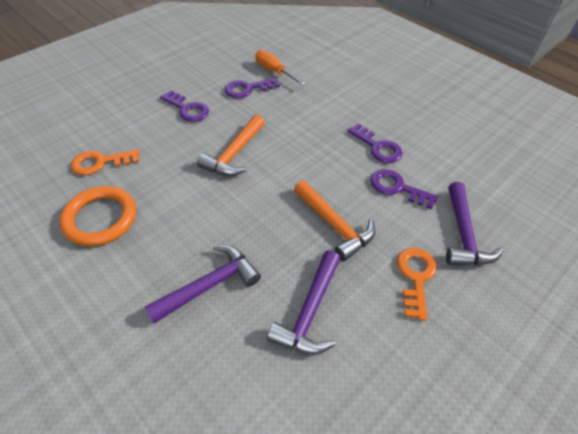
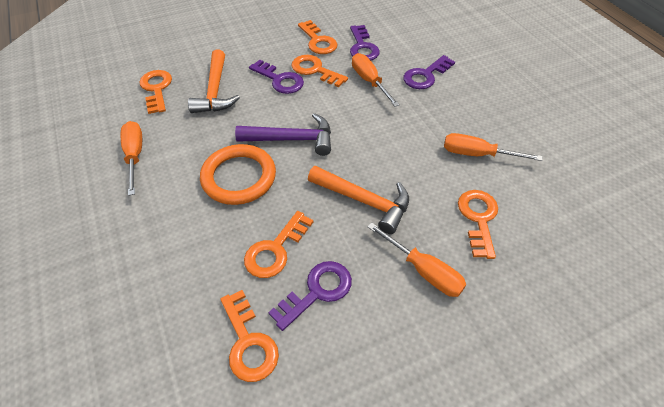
orange key: [71,149,140,175] [397,248,437,321] = 2 -> [139,70,172,114] [220,290,279,382] [244,211,314,278] [292,55,348,87] [298,20,338,54] [458,190,498,259] = 6
orange screwdriver: [255,50,306,86] = 1 -> [121,121,142,196] [352,53,400,107] [367,222,466,297] [444,133,543,161] = 4
purple hammer: [145,245,261,323] [267,250,340,355] [446,182,504,265] = 3 -> [235,113,331,156] = 1

